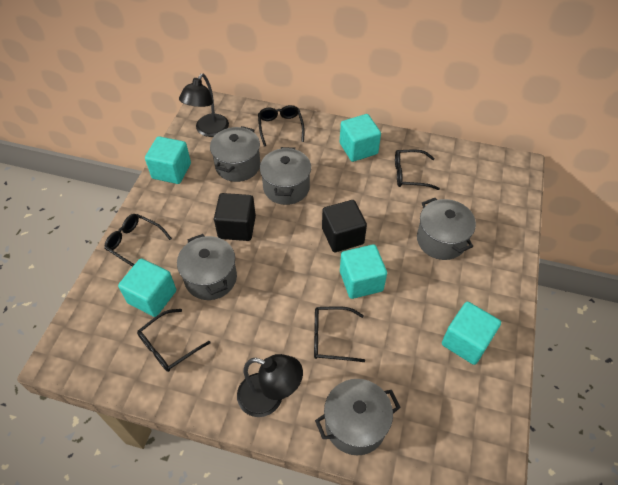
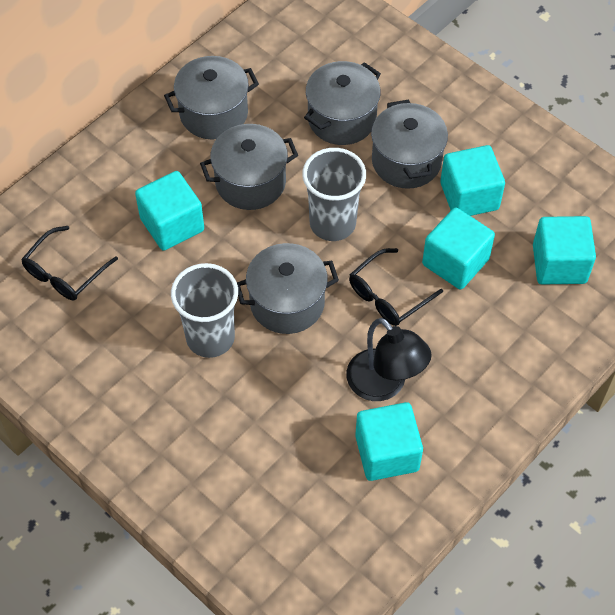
black cube: [214,193,256,241] [322,200,367,252] = 2 -> none = 0
black glasses: [104,214,172,267] [137,309,210,372] [258,105,305,147] [314,306,365,362] [395,150,440,190] = 5 -> [21,226,118,300] [349,248,443,326] = 2
black lamp: [179,74,229,137] [237,354,303,417] = 2 -> [346,318,432,401] = 1
grey cup: none = 0 -> [171,263,238,358] [302,148,366,241] = 2

